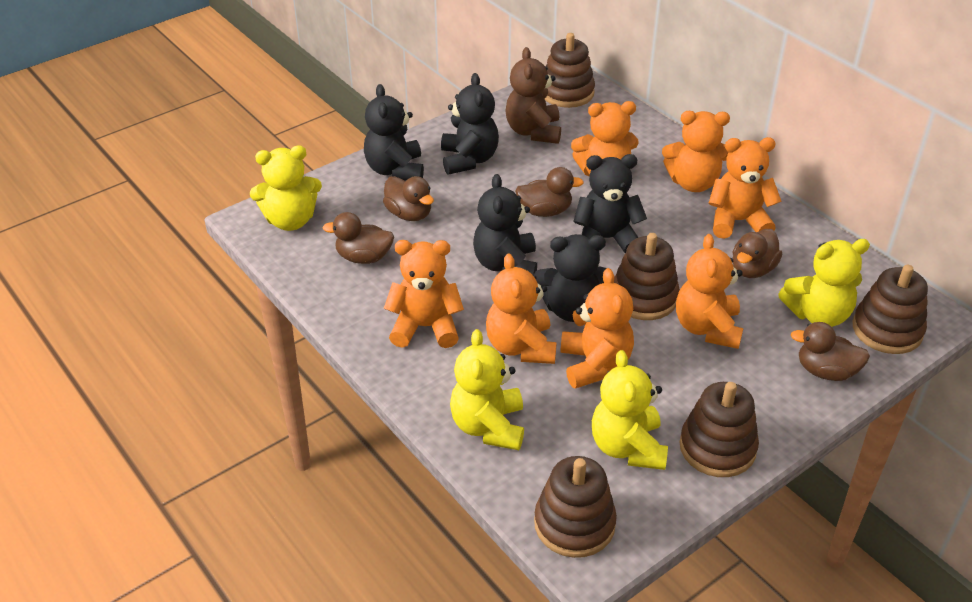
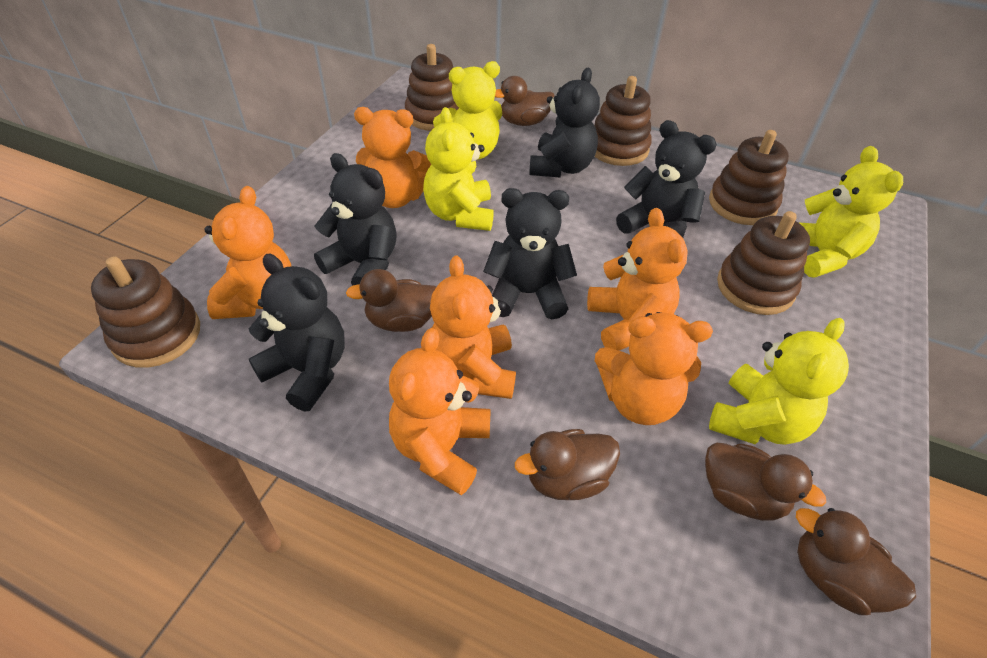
brown teddy bear: [505,47,561,144] = 1 -> none = 0
orange teddy bear: [384,240,464,348] [486,253,557,364] [560,268,634,389] [571,101,639,176] [662,111,730,192] [676,234,743,349] [709,137,781,239] = 7 -> [204,186,291,319] [354,107,432,208] [389,328,491,495] [430,256,516,399] [587,208,688,351] [595,312,713,425] = 6

